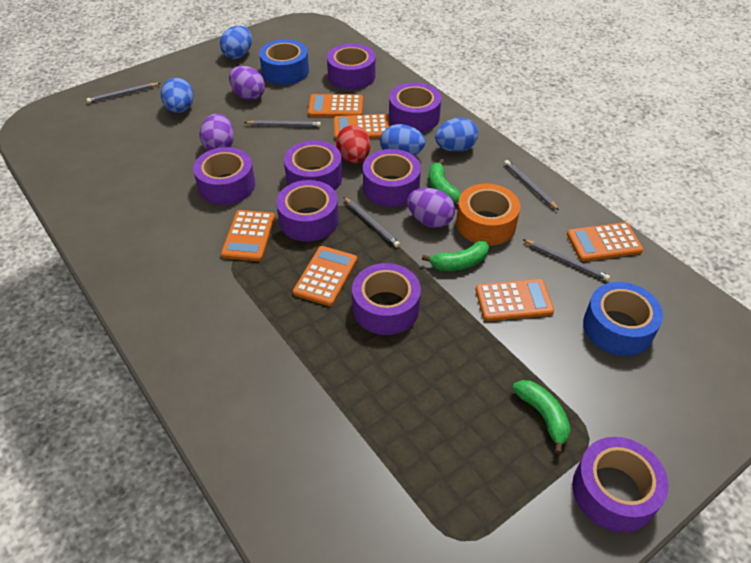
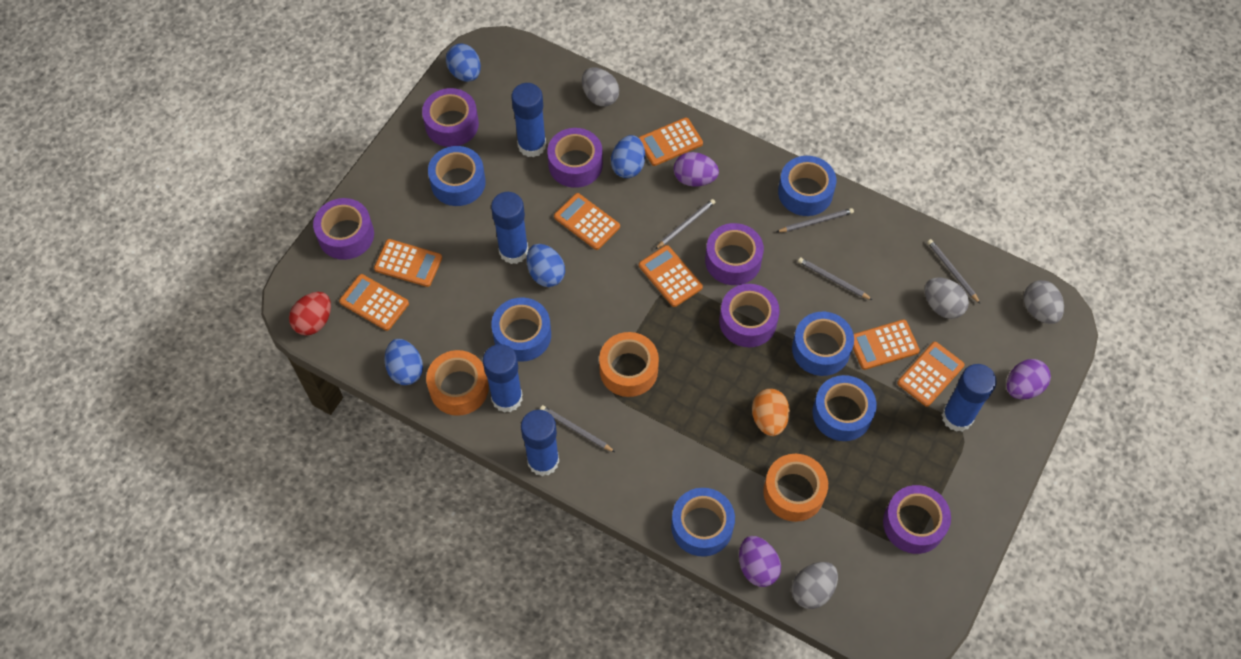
blue glue stick: none = 0 -> [483,344,523,413] [491,192,528,264] [511,83,546,158] [521,410,559,476] [942,364,997,432] = 5
blue tape: [259,39,309,85] [583,282,663,356] = 2 -> [428,146,486,206] [491,297,551,362] [671,488,735,557] [778,156,836,216] [792,312,854,376] [812,375,877,441] = 6
green banana: [422,241,489,271] [429,159,461,203] [512,380,571,454] = 3 -> none = 0
grey egg: none = 0 -> [582,68,619,107] [791,562,838,609] [924,278,969,319] [1024,280,1064,324] = 4
orange calculator: [221,210,275,261] [293,246,357,306] [308,94,363,117] [334,114,390,140] [476,279,554,321] [567,222,643,261] = 6 -> [339,274,409,331] [374,239,442,287] [554,193,620,250] [638,117,703,166] [639,245,703,307] [853,319,920,370] [897,342,964,407] = 7
orange egg: none = 0 -> [752,389,790,436] = 1
orange tape: [456,184,521,246] = 1 -> [426,350,489,416] [599,332,659,397] [763,454,828,522] = 3
purple tape: [193,147,255,205] [276,180,339,242] [284,140,342,191] [327,44,375,90] [352,263,421,335] [363,149,421,207] [389,83,441,132] [572,437,669,532] = 8 -> [313,198,374,260] [422,88,479,147] [547,128,603,188] [705,223,764,285] [719,284,780,347] [883,485,951,554] = 6

